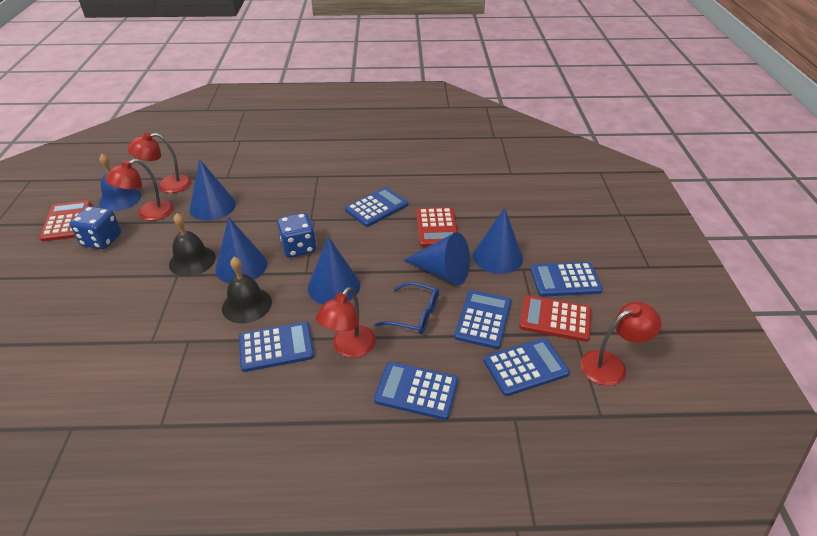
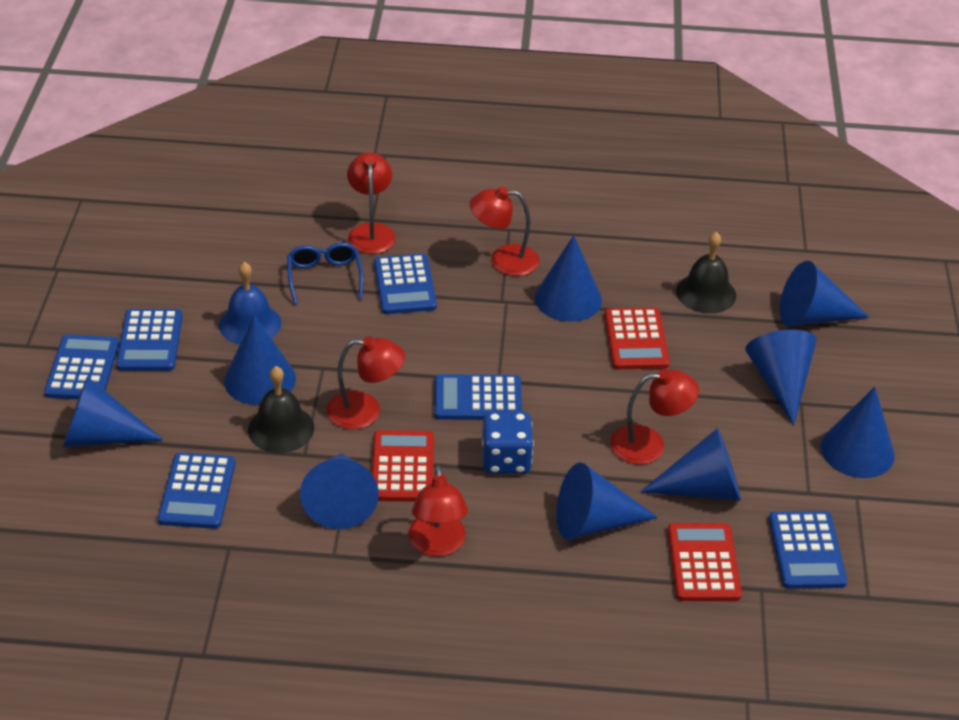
blue cone: [190,159,236,221] [215,217,267,283] [308,237,360,304] [404,232,470,285] [473,208,523,274] = 5 -> [63,376,164,447] [224,315,296,405] [300,453,379,529] [535,235,602,322] [556,463,658,540] [640,428,741,501] [745,330,817,425] [780,261,869,326] [821,387,895,478] = 9
blue dice: [70,206,121,249] [277,213,316,258] = 2 -> [482,412,534,474] = 1
red lamp: [105,159,174,221] [128,132,191,193] [316,287,376,358] [581,302,662,386] = 4 -> [327,336,405,429] [347,152,396,254] [408,465,468,556] [470,187,540,276] [610,369,699,465] = 5

